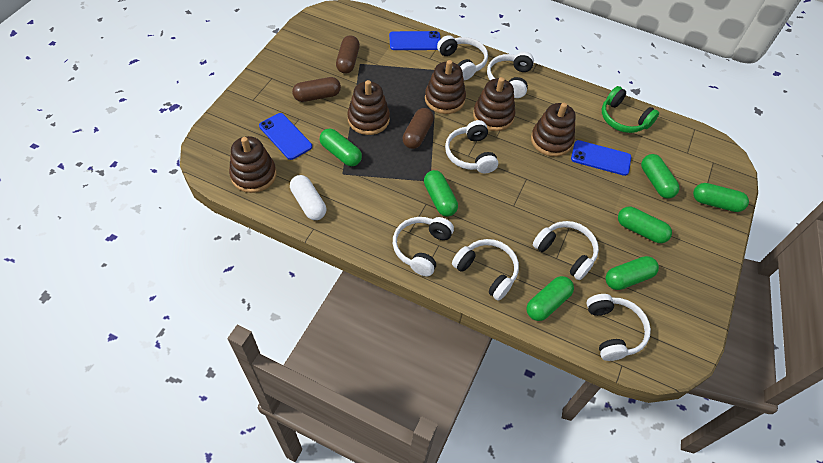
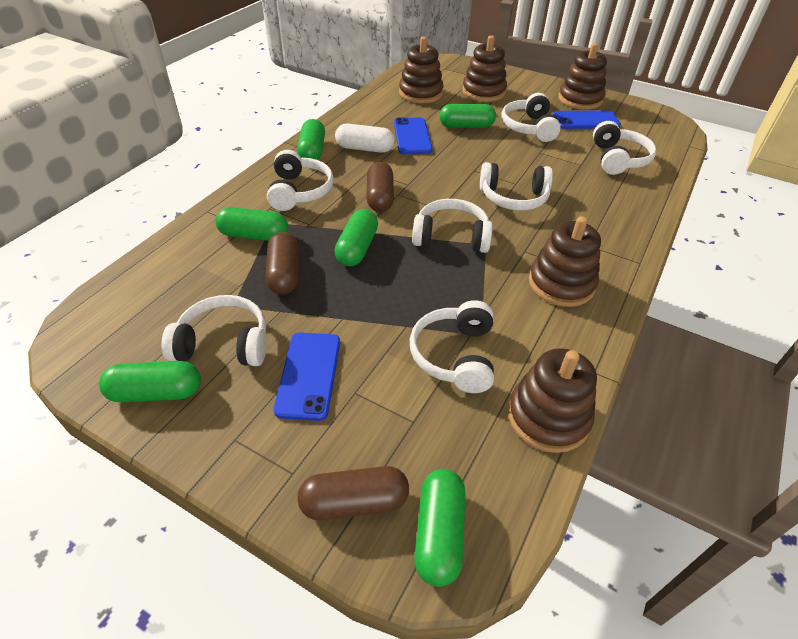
green capsule: [320,129,362,166] [424,170,458,217] [526,276,574,321] [605,256,659,290] [618,207,672,243] [641,154,679,199] [693,183,749,212] = 7 -> [99,361,201,402] [215,207,288,241] [297,119,325,160] [334,209,378,266] [414,469,466,587] [439,104,496,128] = 6
green headphones: [602,86,659,133] = 1 -> none = 0

